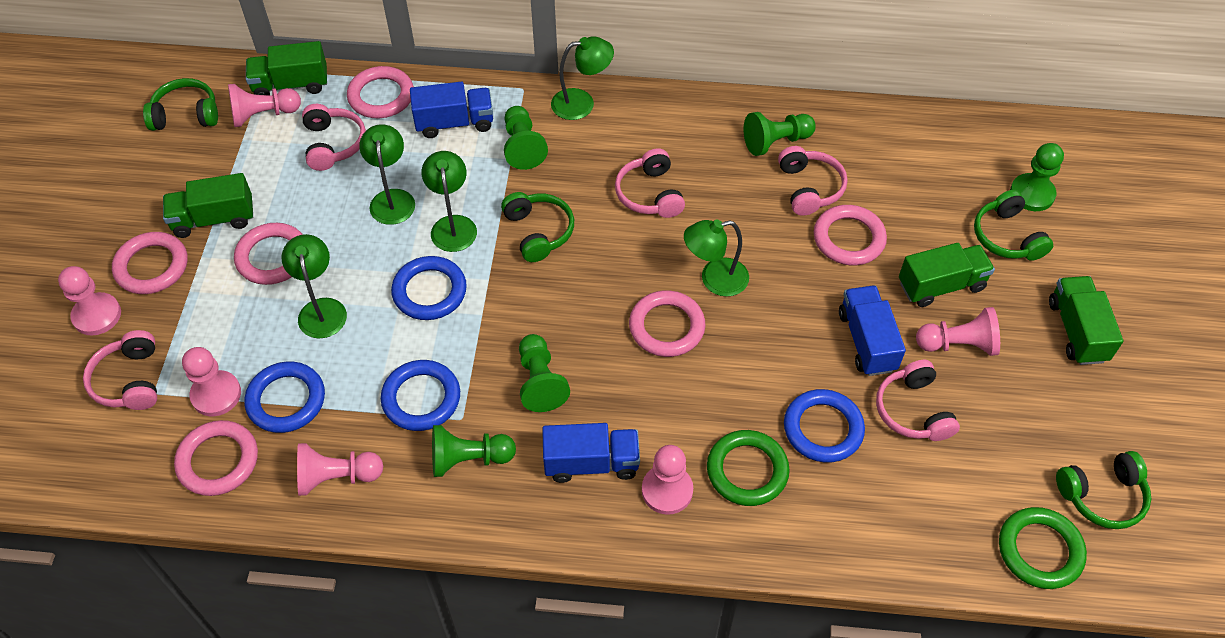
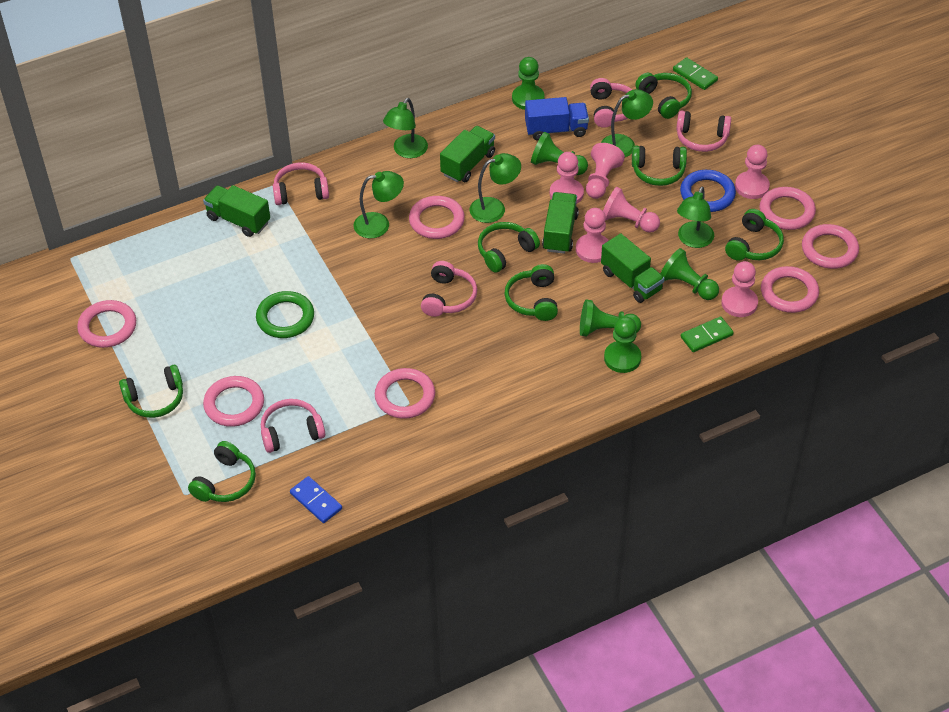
blue domino: none = 0 -> [290,476,342,523] = 1
blue ring: [244,362,325,433] [381,360,460,431] [391,256,467,320] [784,389,865,463] = 4 -> [680,170,736,212] = 1
blue truck: [410,82,493,138] [542,423,640,483] [839,286,906,376] = 3 -> [525,97,589,141] = 1
green domino: none = 0 -> [673,57,718,90] [681,316,734,352] = 2
green headphones: [143,78,218,131] [501,192,574,262] [974,190,1053,261] [1056,451,1151,529] = 4 -> [119,365,183,418] [188,441,256,502] [478,222,540,273] [505,264,558,321] [632,145,687,186] [635,73,692,119] [725,209,784,261] = 7
green ring: [707,430,790,506] [999,507,1087,589] = 2 -> [256,291,314,338] = 1
pink ring: [112,232,188,294] [174,420,258,496] [234,223,303,285] [347,66,414,118] [629,290,706,357] [814,205,887,265] = 6 -> [77,300,136,348] [203,376,264,427] [375,368,435,419] [409,196,465,239] [760,187,816,230] [761,266,819,313] [802,224,859,269] = 7

